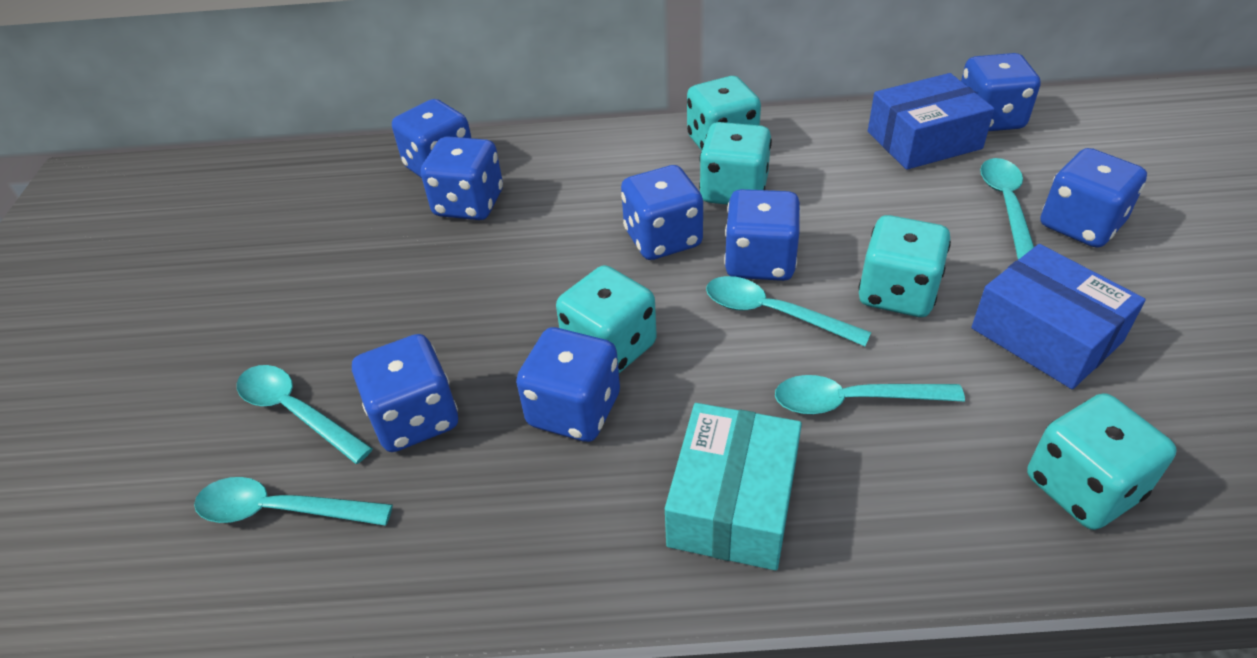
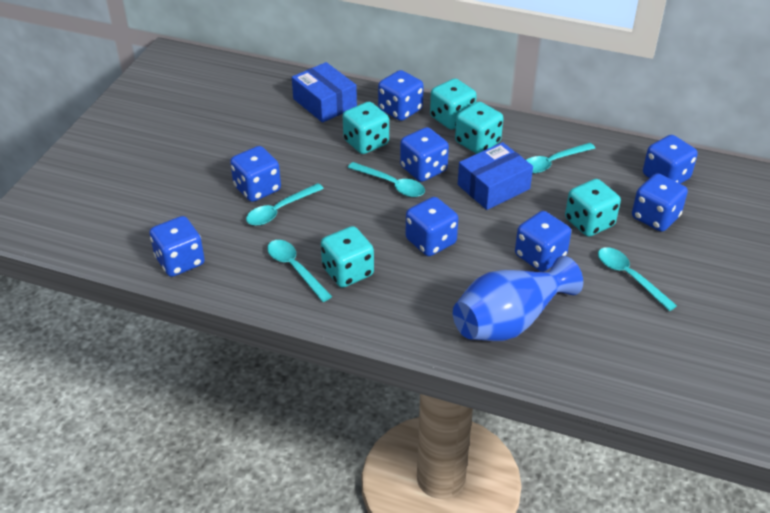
blue vase: none = 0 -> [453,256,583,341] = 1
turquoise box: [665,403,802,570] = 1 -> none = 0

